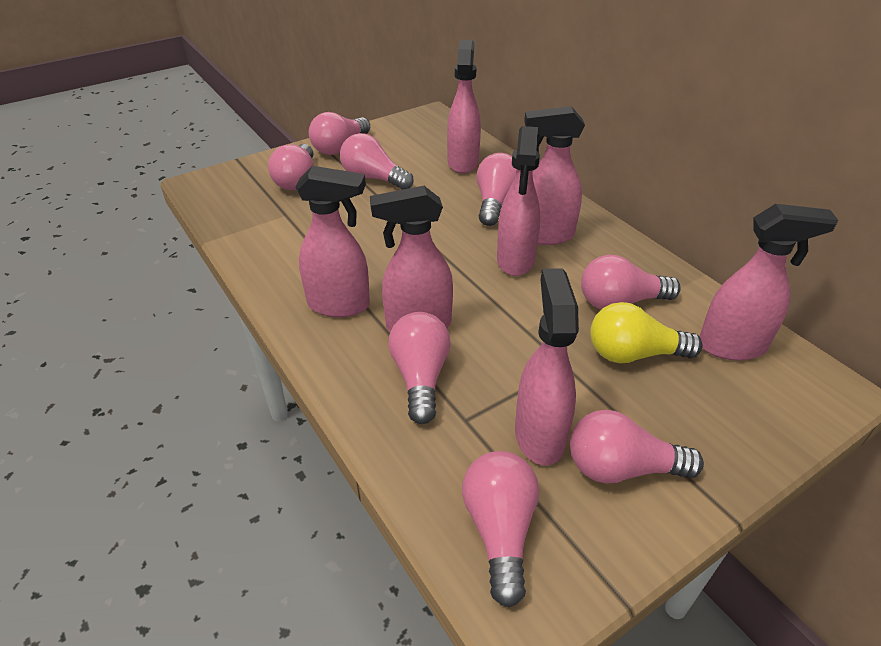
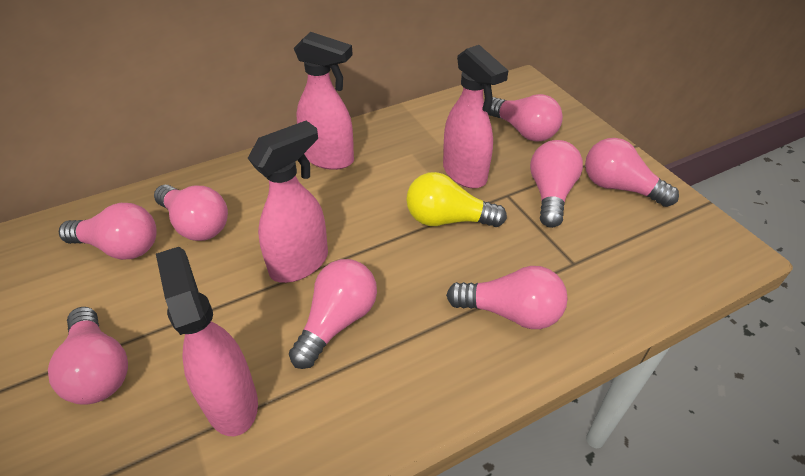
pink spray bottle: [295,166,370,317] [370,186,453,332] [447,40,481,174] [497,126,540,276] [515,268,579,466] [524,106,585,245] [699,204,838,361] = 7 -> [156,247,258,436] [248,121,328,283] [294,32,354,170] [443,45,509,188] = 4

